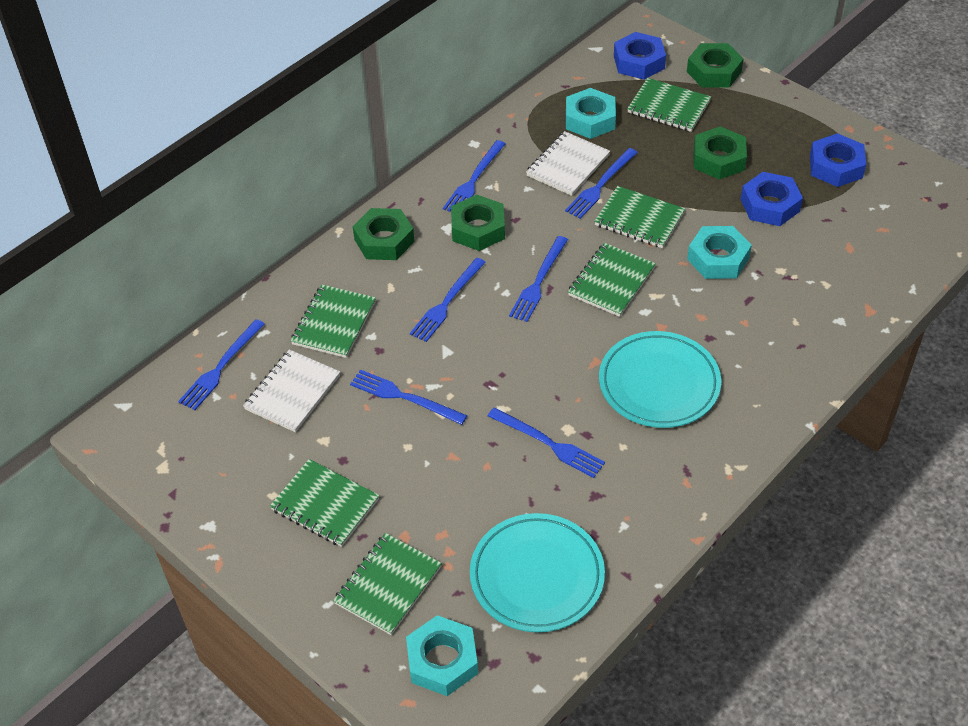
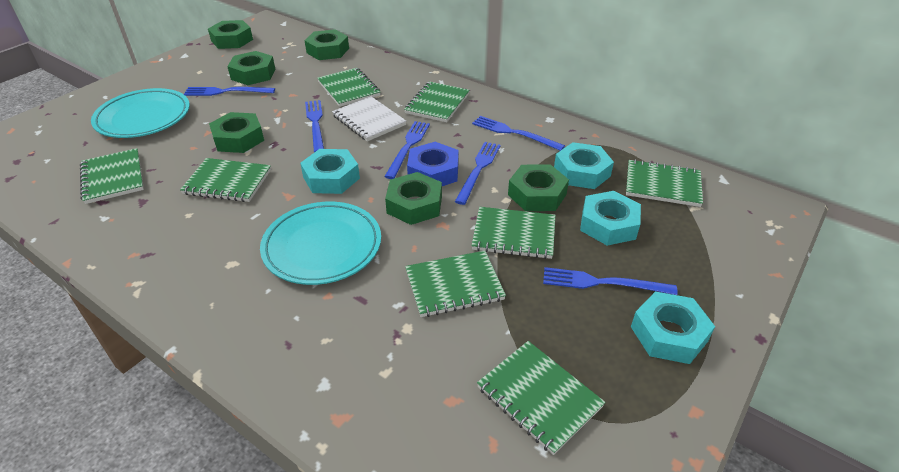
blue fork: [178,319,265,410] [350,369,467,425] [410,258,486,342] [443,140,506,212] [488,407,605,478] [509,236,568,322] [565,148,638,219] = 7 -> [184,87,275,96] [305,100,324,152] [384,121,430,179] [455,142,501,205] [472,116,565,151] [543,267,677,295] = 6
blue nut: [614,32,666,80] [741,172,803,226] [810,133,866,187] = 3 -> [407,142,459,186] = 1
green notebook: [270,459,379,547] [291,284,376,358] [333,533,442,635] [568,243,656,317] [594,186,685,248] [627,78,711,132] = 6 -> [80,148,144,204] [180,158,271,202] [317,68,380,107] [404,81,470,122] [405,251,506,317] [471,207,555,259] [477,341,606,455] [626,159,703,207] = 8
green nut: [353,208,415,260] [451,195,505,251] [687,43,744,88] [694,126,747,180] = 4 -> [208,20,253,49] [209,112,264,153] [227,51,275,85] [304,29,349,60] [385,172,442,225] [508,164,569,211] = 6
turquoise nut: [406,615,478,696] [566,88,616,139] [687,226,752,279] = 3 -> [300,149,360,194] [554,142,614,189] [580,191,641,246] [631,292,715,364] = 4
white notebook: [243,349,340,432] [526,131,610,196] = 2 -> [332,96,406,141] = 1

